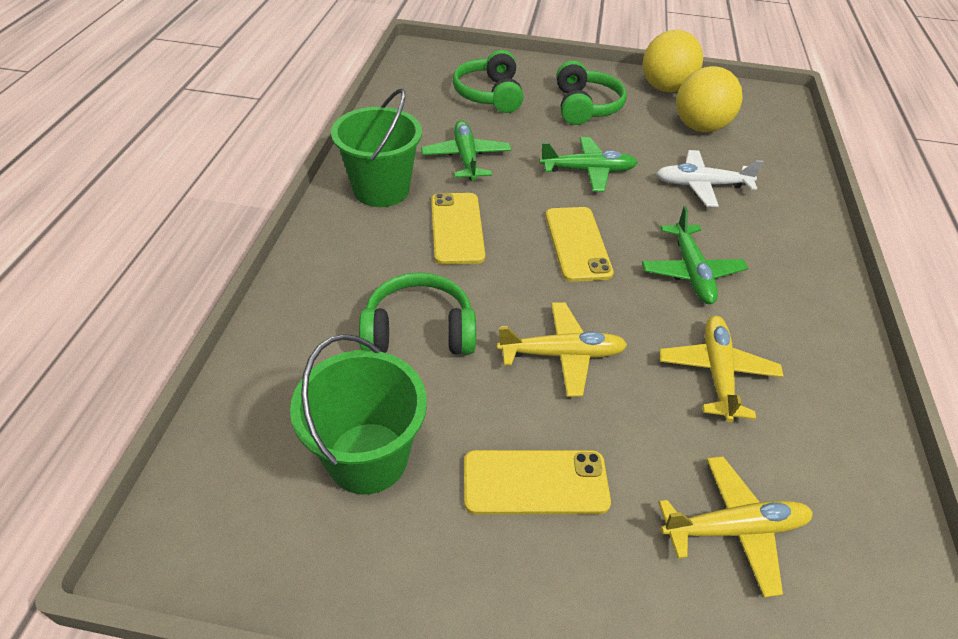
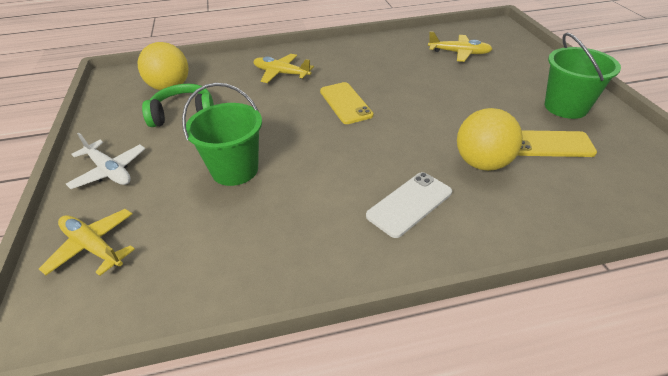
green headphones: [359,272,476,355] [453,50,524,113] [556,60,627,125] = 3 -> [142,84,214,127] = 1
green plane: [421,120,511,181] [539,137,638,192] [642,206,748,304] = 3 -> none = 0
white phone: none = 0 -> [366,172,452,238] = 1
yellow phone: [431,193,485,265] [464,450,611,514] [546,207,614,282] = 3 -> [320,82,374,124] [518,130,597,157] = 2

